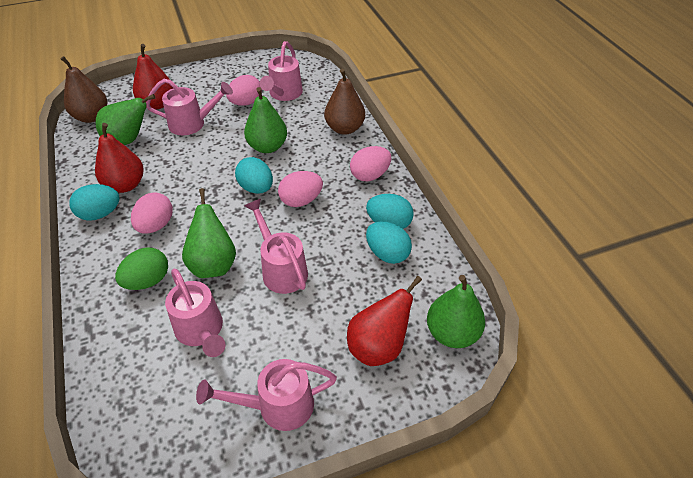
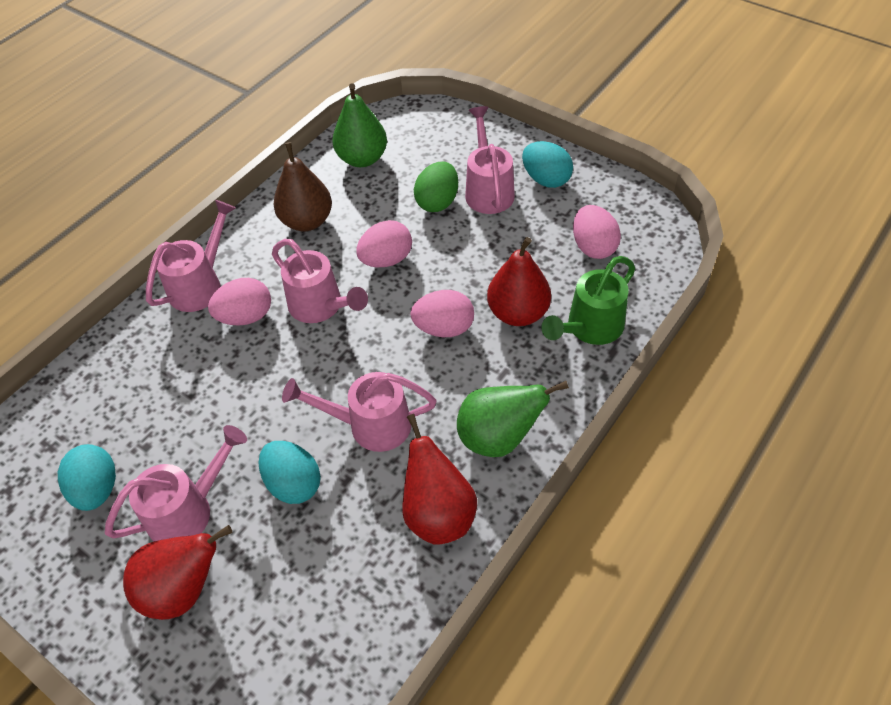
brown pear: [61,56,107,123] [324,69,365,135] = 2 -> [273,142,332,231] = 1
green pear: [96,94,155,145] [182,188,236,278] [244,87,287,153] [427,275,485,348] = 4 -> [332,83,387,167] [457,381,569,457] = 2
green watering can: none = 0 -> [541,256,635,345] = 1
turquoise egg: [69,184,120,221] [235,157,273,194] [366,194,414,229] [366,222,412,264] = 4 -> [58,444,116,511] [258,441,321,504] [522,141,573,188] = 3

